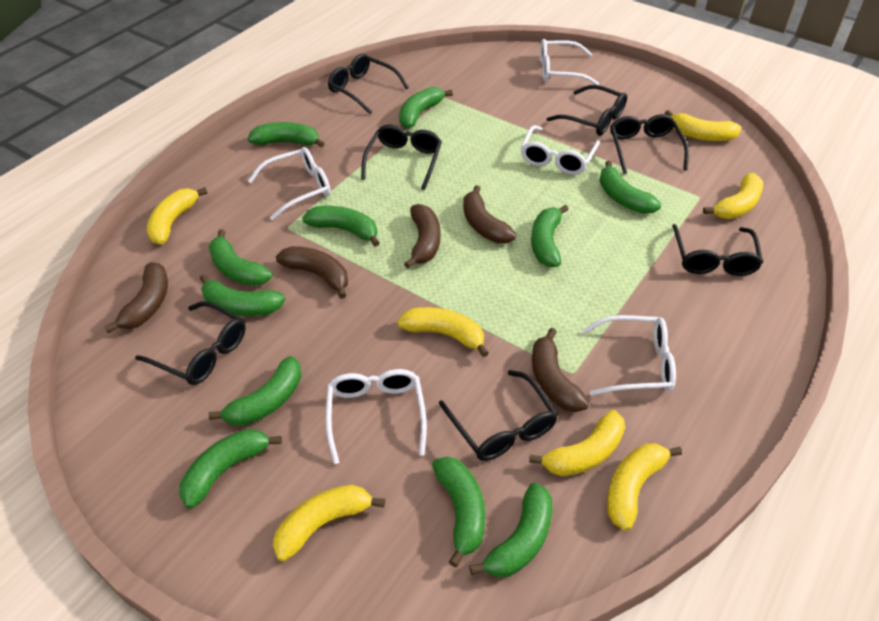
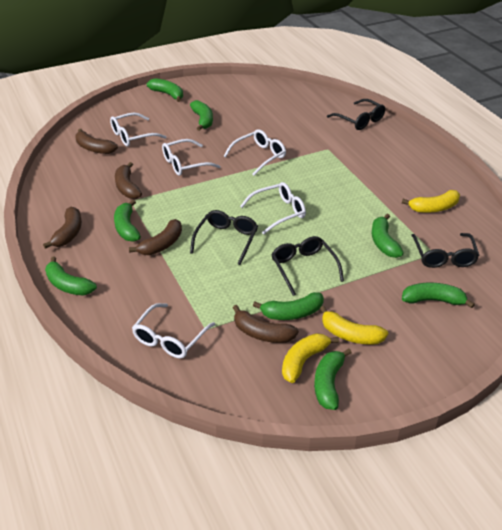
black glasses: [135,301,246,385] [328,54,409,114] [361,124,442,190] [439,370,558,461] [546,85,627,136] [610,114,689,174] [672,224,763,276] = 7 -> [190,210,258,265] [271,236,344,296] [327,99,385,130] [411,233,479,268] = 4
green banana: [179,429,282,509] [200,274,285,316] [208,356,302,426] [209,230,272,286] [247,122,325,148] [302,206,380,247] [399,87,453,129] [432,456,485,567] [469,482,552,578] [531,205,569,267] [599,161,661,214] = 11 -> [45,257,97,296] [114,200,141,242] [147,78,183,102] [190,100,213,131] [253,292,324,320] [314,349,352,410] [372,214,404,258] [402,283,475,308] = 8
yellow banana: [147,187,207,245] [273,485,385,562] [397,307,489,357] [529,410,625,476] [607,444,682,531] [664,110,742,141] [703,173,763,219] = 7 -> [282,333,339,383] [320,306,388,345] [402,190,460,213] = 3

